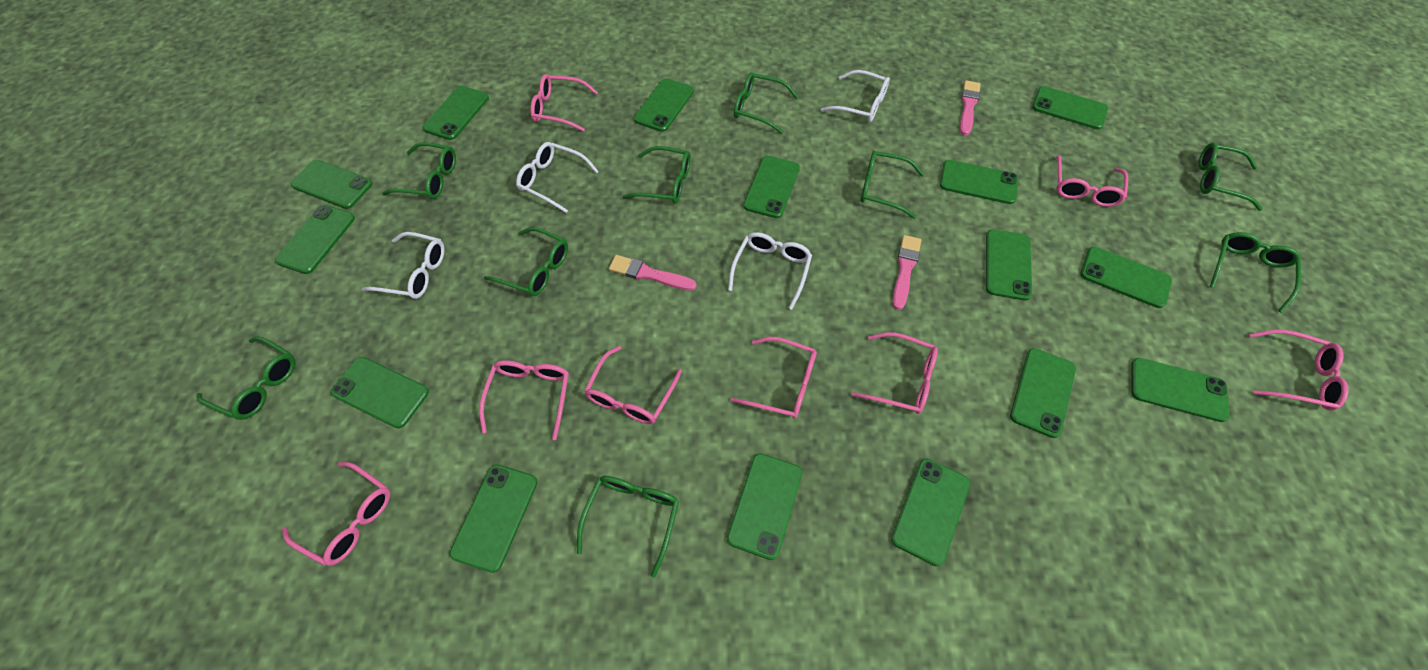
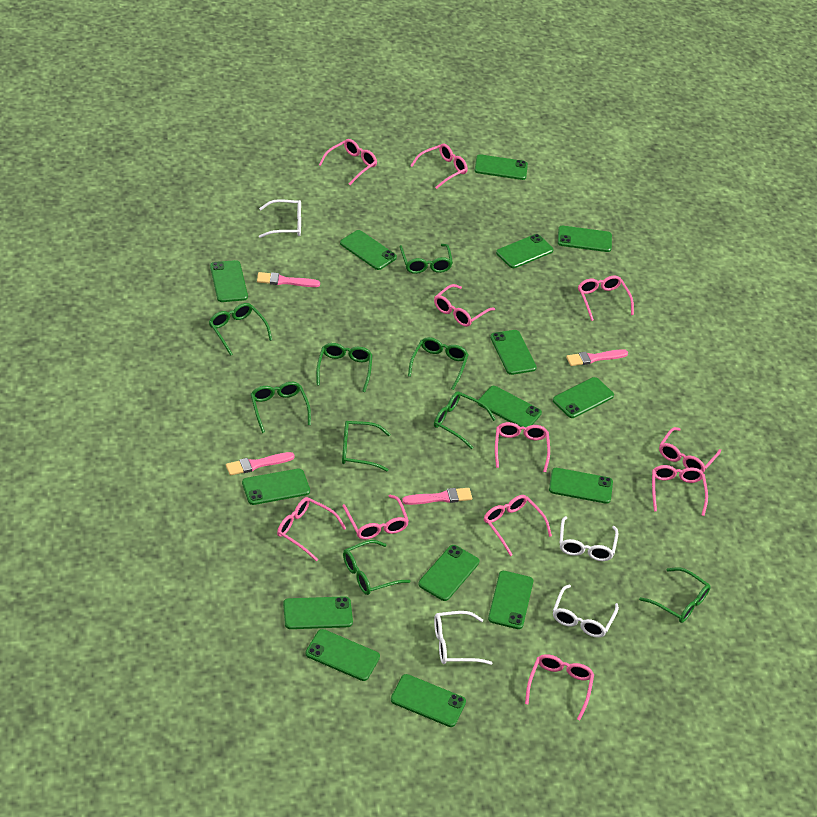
pink brush: [609,255,697,291] [892,235,921,310] [960,80,981,135] = 3 -> [226,452,295,476] [257,272,320,287] [402,488,472,505] [566,349,628,366] = 4
pink glasses: [282,462,390,566] [479,360,569,440] [530,74,598,131] [584,346,682,424] [731,337,817,419] [851,332,938,414] [1056,155,1128,207] [1249,330,1349,410] = 8 -> [277,497,346,562] [319,139,377,185] [342,495,409,540] [410,144,468,189] [434,284,495,327] [484,495,552,556] [495,422,550,472] [525,654,594,721] [578,276,634,321] [652,465,708,516] [659,427,721,473] = 11

